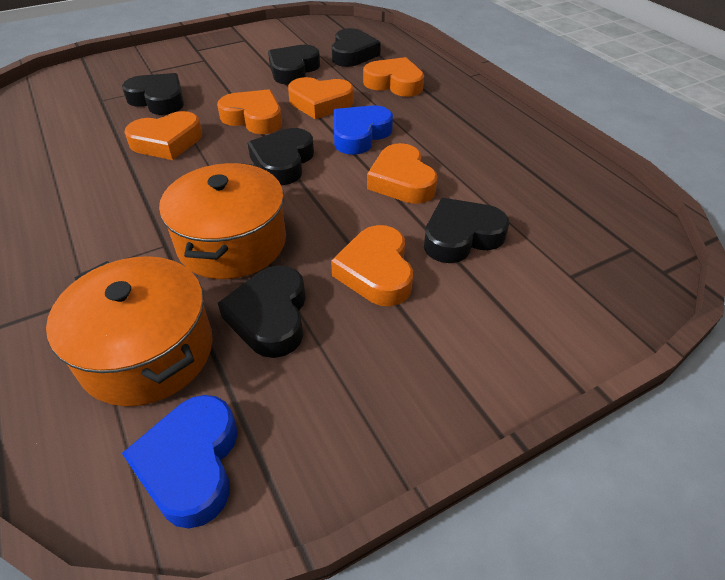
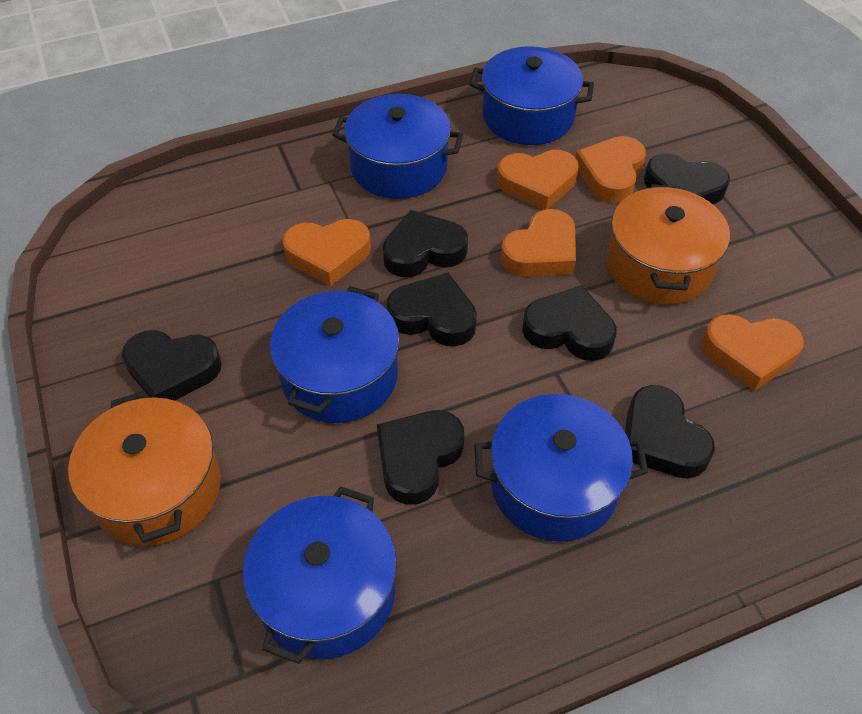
black heart: [122,73,184,115] [218,265,306,358] [247,128,314,185] [268,45,320,85] [331,28,381,67] [424,198,509,263] = 6 -> [122,330,222,401] [377,410,464,505] [383,210,468,277] [387,273,477,347] [522,286,617,361] [625,385,715,478] [644,153,730,204] = 7
blue heart: [122,395,238,529] [334,105,393,155] = 2 -> none = 0
blue pot: none = 0 -> [243,486,397,664] [270,286,400,423] [332,94,463,199] [469,46,594,145] [474,394,648,542] = 5
orange heart: [124,111,202,160] [217,89,282,134] [288,77,354,119] [331,225,413,306] [363,57,424,97] [367,143,438,204] = 6 -> [283,219,371,286] [497,150,579,210] [501,209,576,277] [575,136,646,203] [702,314,804,391] = 5

